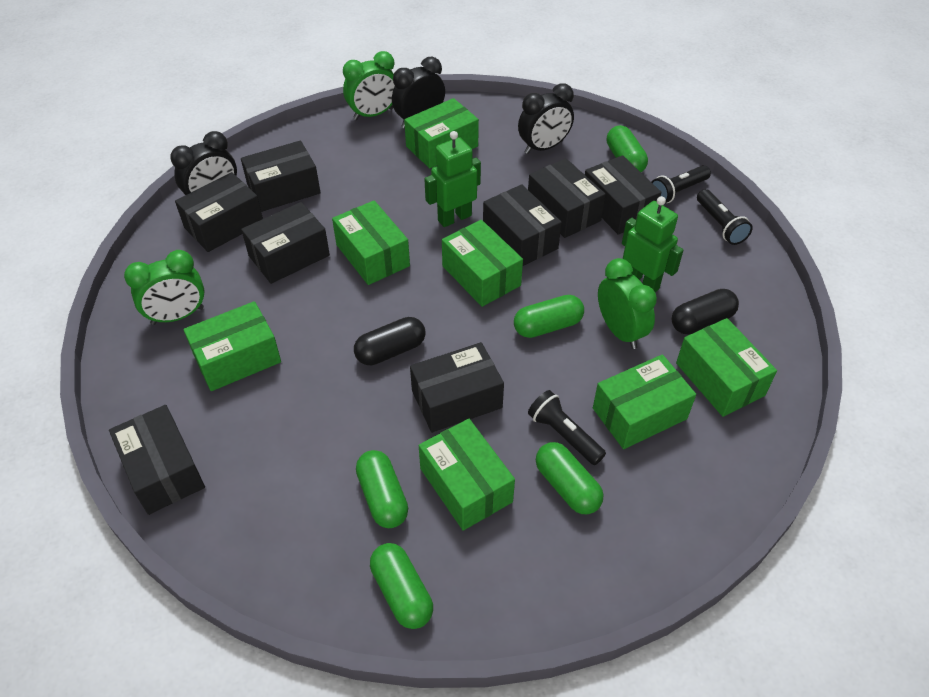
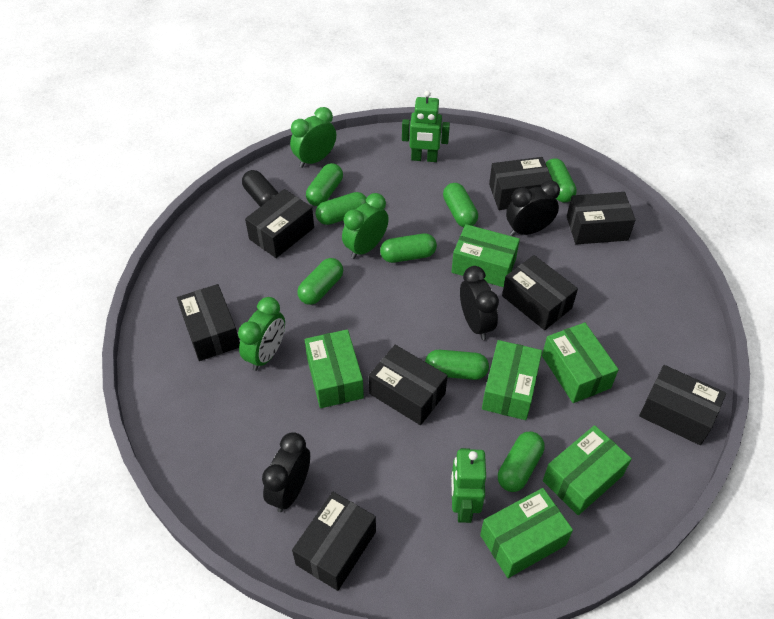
black capsule: [354,317,425,365] [672,289,739,334] = 2 -> [242,170,278,207] = 1
black flashlight: [528,390,606,465] [651,165,711,203] [697,189,753,245] = 3 -> none = 0
green box: [184,301,281,391] [332,200,410,285] [404,98,479,168] [419,419,515,531] [442,220,523,307] [593,354,696,449] [676,318,777,417] = 7 -> [305,329,364,408] [452,224,520,287] [480,488,573,578] [482,340,542,420] [542,322,619,403] [543,425,632,515] = 6
green capsule: [356,450,408,528] [370,543,433,629] [514,295,584,338] [536,442,603,514] [607,125,648,172] = 5 -> [297,258,343,305] [306,163,343,206] [315,192,367,225] [380,233,437,263] [425,350,489,380] [443,183,478,227] [498,431,545,492] [546,158,577,202] = 8

